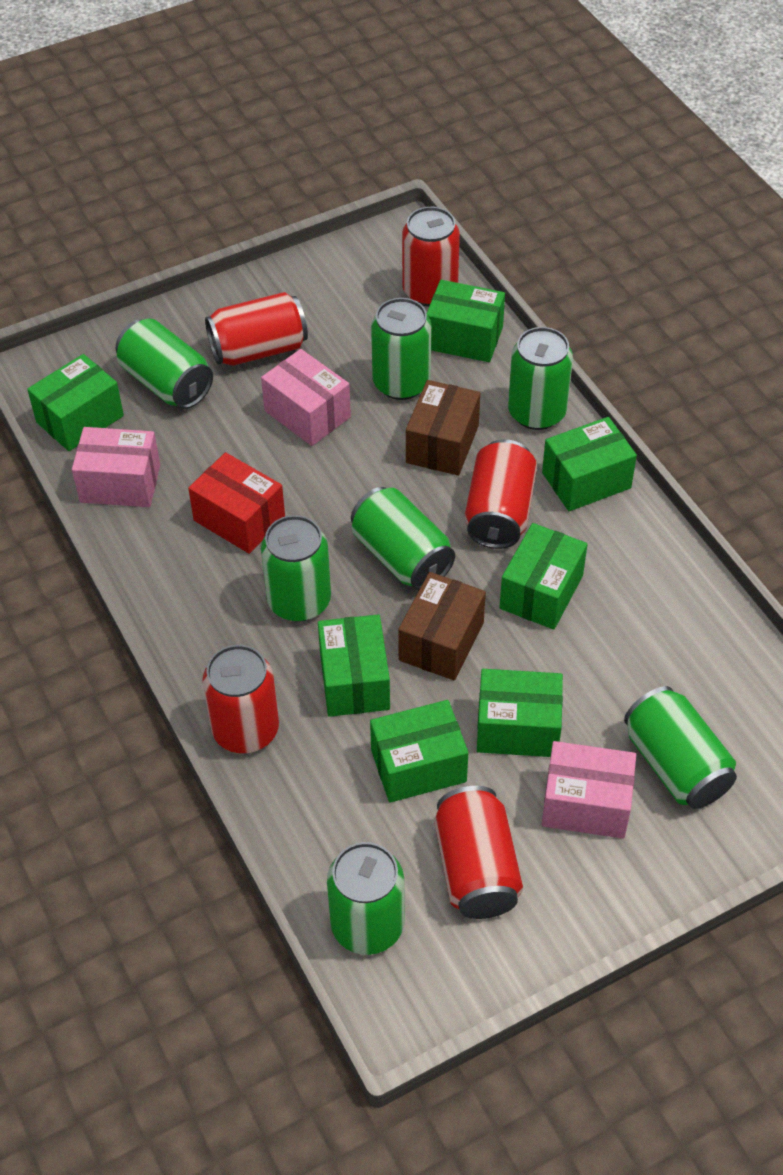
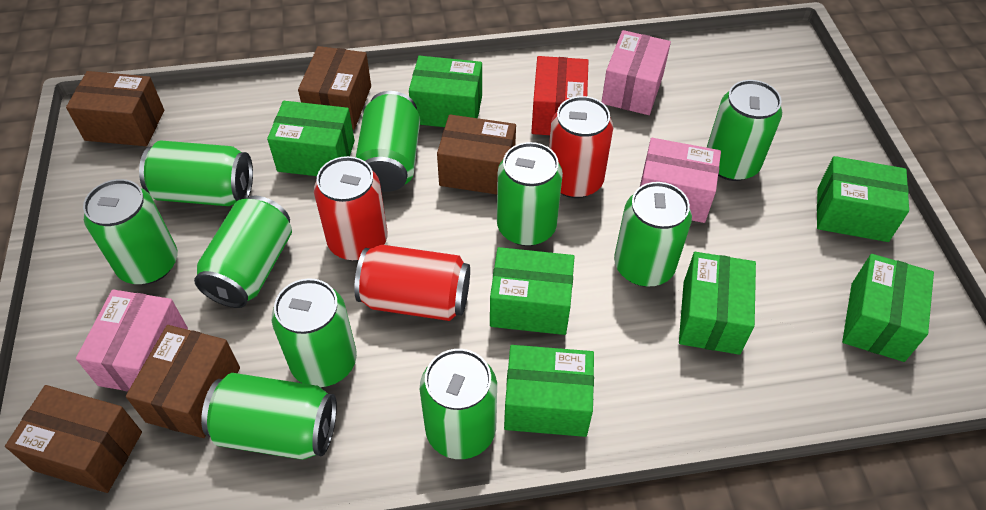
brown box: [398,572,486,680] [406,380,480,476] = 2 -> [5,385,142,493] [66,71,164,146] [126,325,240,438] [298,46,371,130] [437,114,516,195] = 5
green can: [116,319,213,409] [261,515,331,622] [327,842,404,955] [351,487,455,590] [371,298,432,400] [508,327,573,430] [624,686,737,809] = 7 -> [83,179,177,284] [139,140,253,206] [194,196,292,308] [201,373,337,460] [272,278,357,387] [356,91,420,192] [420,349,497,459] [497,142,563,246] [614,182,692,287] [707,80,782,181] = 10
red can: [202,645,279,753] [205,292,308,366] [402,207,460,307] [434,786,523,919] [465,439,537,549] = 5 -> [314,156,388,261] [354,245,470,321] [549,96,613,198] = 3

